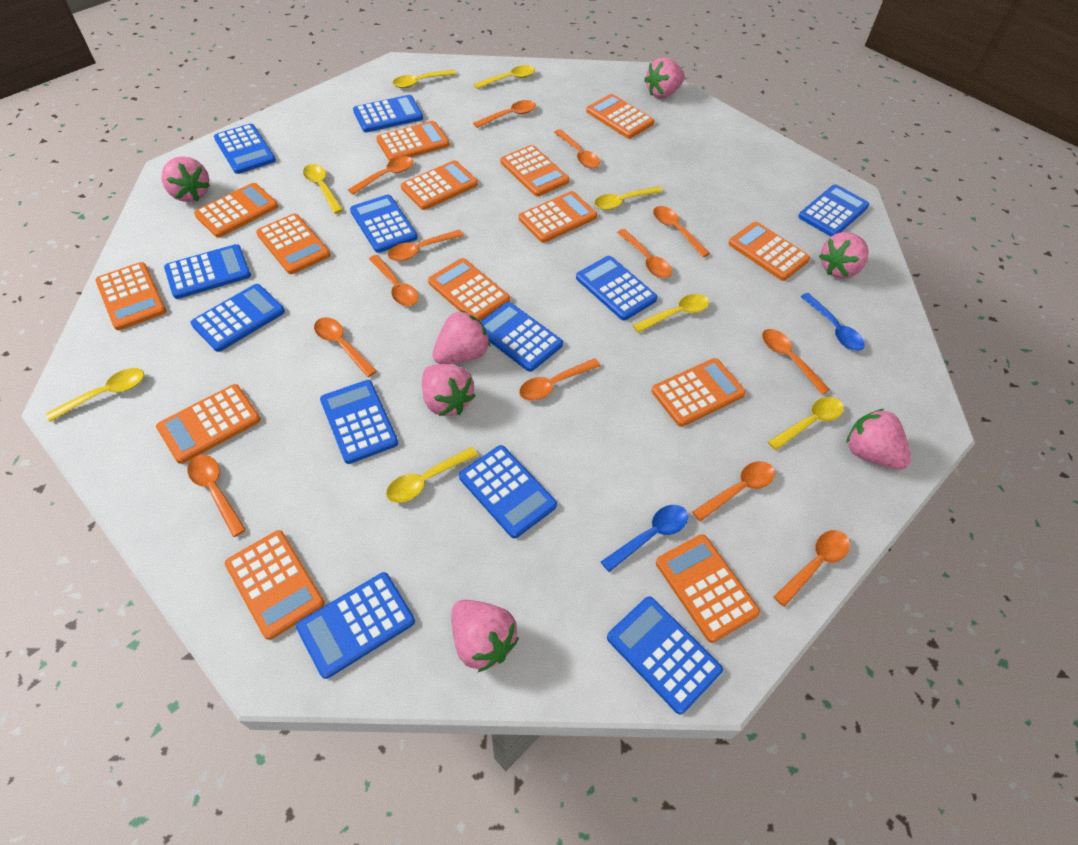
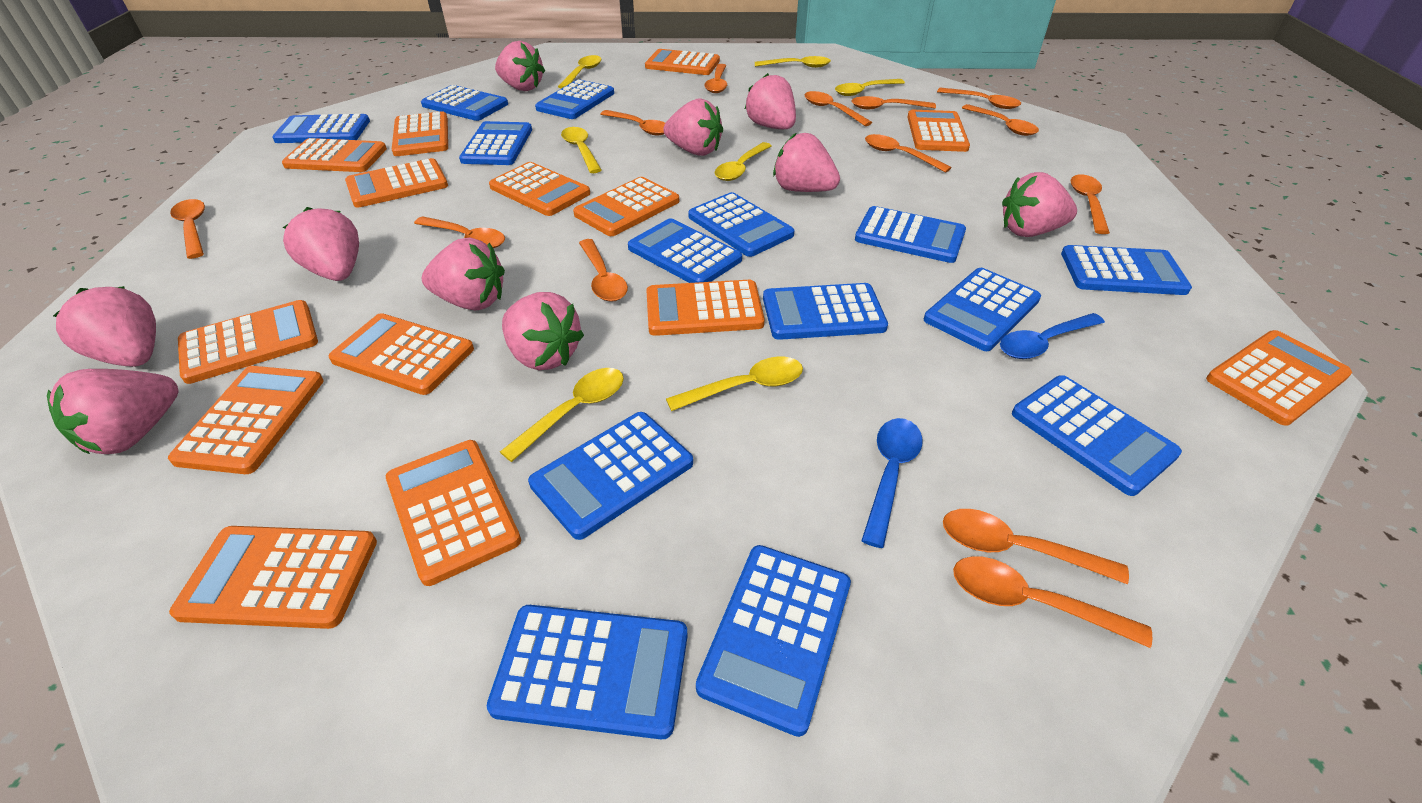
blue calculator: [164,244,251,299] [191,284,285,352] [214,124,276,174] [296,572,415,679] [320,380,398,464] [350,195,418,253] [353,95,423,132] [459,445,557,538] [480,302,563,372] [576,256,658,320] [607,596,723,714] [798,184,870,237] = 12 -> [272,114,370,143] [421,85,508,121] [459,121,532,165] [487,605,688,739] [528,412,693,540] [535,79,614,119] [628,218,742,283] [688,192,795,257] [696,545,851,737] [763,283,888,340] [855,206,966,263] [924,268,1041,351] [1012,375,1182,496] [1061,245,1192,295] = 14
pink strawberry: [162,156,210,202] [422,364,475,416] [432,310,490,364] [451,600,519,673] [644,57,685,98] [819,232,869,279] [846,409,911,470] = 7 -> [47,369,178,454] [53,286,156,367] [283,207,359,281] [422,238,505,310] [495,41,545,91] [502,292,584,370] [663,98,723,156] [745,73,796,129] [773,133,840,192] [1002,172,1077,237] = 10
yellow spoon: [46,368,144,422] [303,164,343,214] [386,447,478,503] [392,70,456,88] [474,65,535,89] [594,186,662,210] [633,294,709,333] [768,397,844,450] = 8 -> [500,368,624,462] [558,55,601,89] [561,127,602,173] [666,357,803,411] [715,142,772,181] [755,56,831,68] [835,79,905,96] = 7

